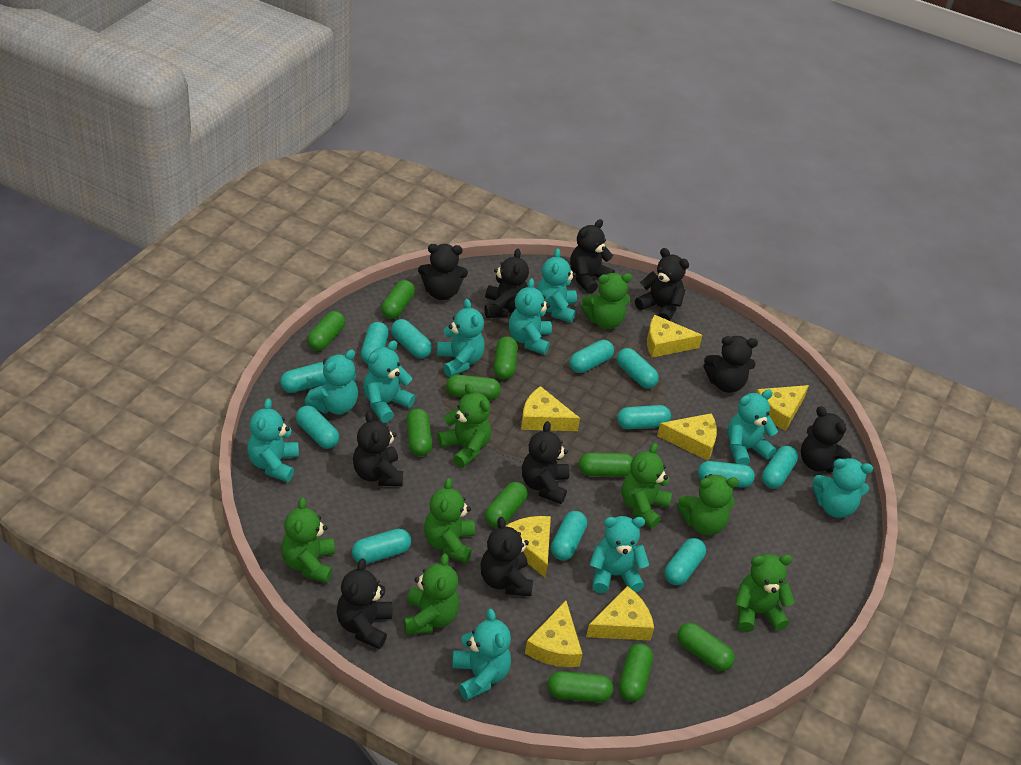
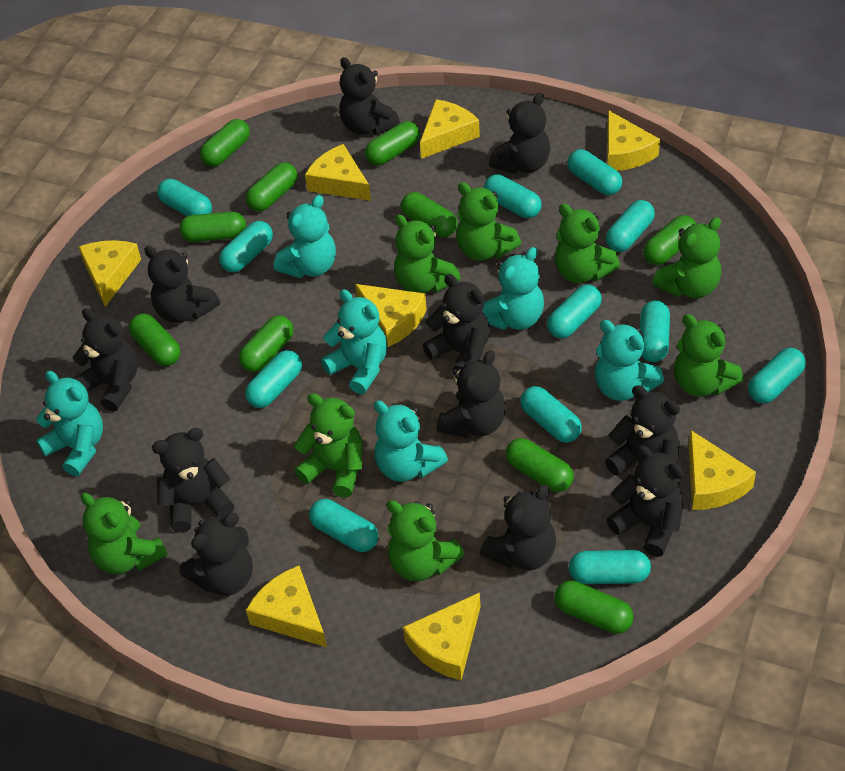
black teddy bear: [337,559,392,649] [353,411,403,486] [418,244,468,300] [480,517,533,596] [485,248,529,318] [522,421,570,504] [570,219,615,294] [635,248,689,321] [704,336,758,393] [801,406,852,473] = 10 -> [73,308,138,412] [144,246,220,323] [152,428,234,533] [180,513,253,596] [339,57,400,135] [423,274,490,371] [437,350,506,438] [480,485,556,570] [489,93,550,174] [605,385,680,476] [606,446,684,557] = 11
turquoise teddy bear: [247,398,299,482] [305,349,358,414] [363,340,415,423] [437,299,485,377] [452,609,511,701] [509,278,552,355] [536,248,577,323] [590,516,649,593] [728,390,778,465] [812,458,873,518] = 10 -> [36,371,103,476] [273,195,336,278] [321,289,387,394] [374,400,448,482] [482,247,544,330] [595,320,664,401] = 6
yellow cheese: [506,516,551,577] [521,386,580,431] [525,601,582,667] [586,586,654,641] [647,315,703,358] [657,413,717,461] [756,385,809,431] = 7 -> [79,240,141,307] [246,566,327,647] [305,144,371,201] [355,284,427,347] [403,592,481,681] [420,99,480,159] [607,110,660,171] [689,430,756,510] = 8

